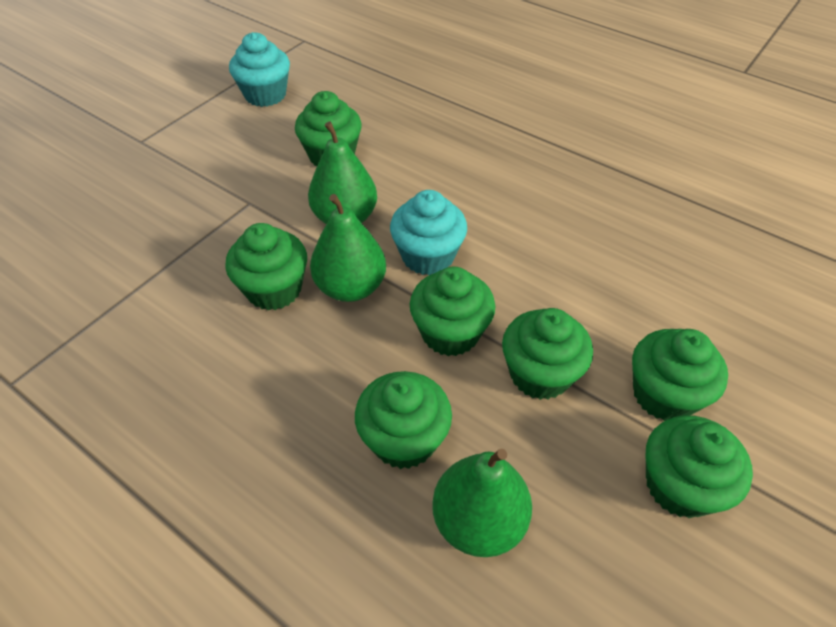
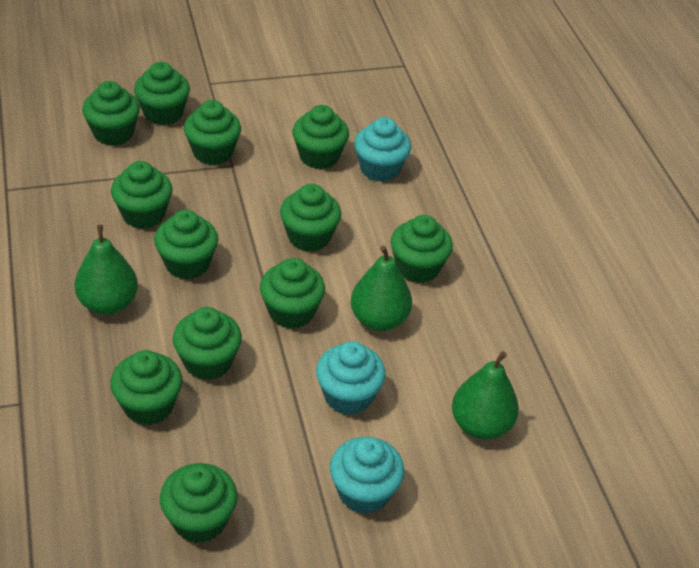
green cupcake: [225,223,307,310] [295,91,362,166] [355,371,452,469] [410,267,495,356] [502,308,593,400] [632,329,728,421] [646,415,753,518] = 7 -> [82,81,140,146] [110,350,182,425] [111,161,173,229] [134,62,190,125] [154,210,218,279] [160,463,237,543] [173,307,242,380] [184,100,241,165] [260,258,325,329] [280,184,341,252] [293,105,349,169] [391,215,453,283] = 12
turquoise cupcake: [229,32,290,107] [390,190,467,275] = 2 -> [316,341,386,415] [330,437,405,514] [354,117,411,182] = 3

